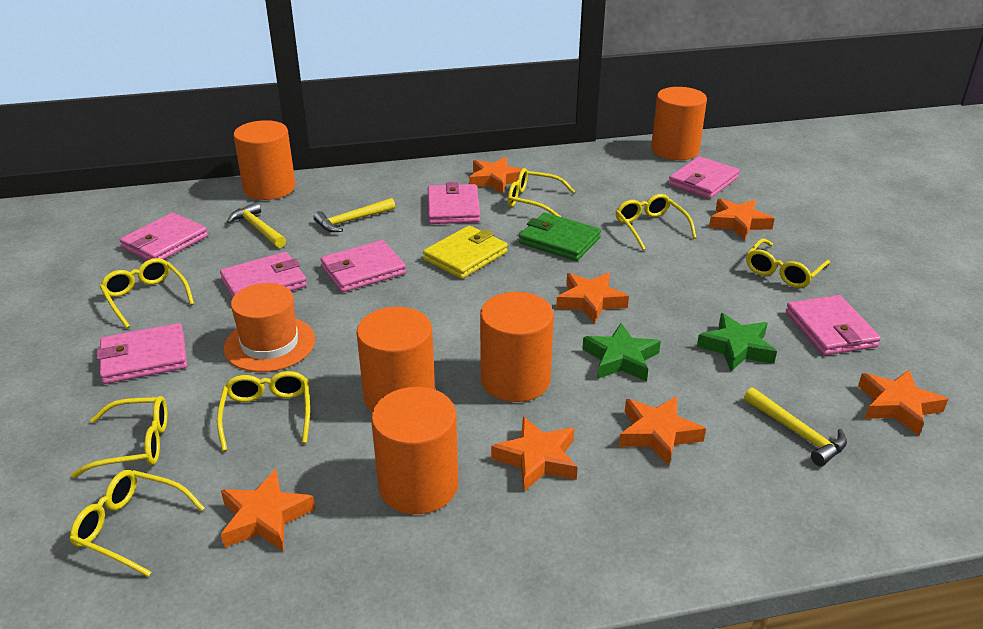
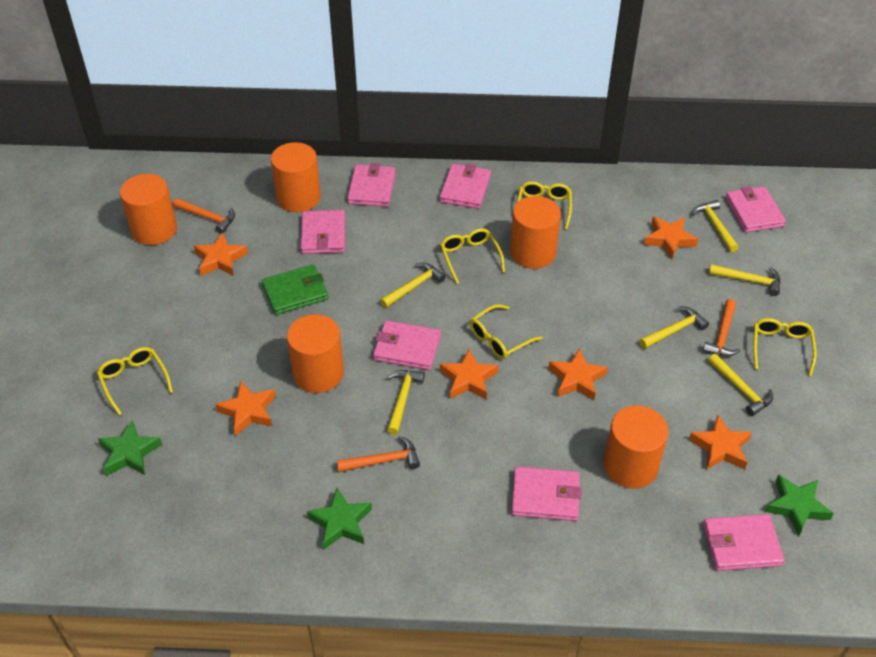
green star: [582,323,661,381] [697,313,777,372] = 2 -> [98,420,162,476] [307,488,372,549] [765,475,834,536] = 3
orange hammer: none = 0 -> [173,198,235,234] [337,436,420,472] [703,299,741,357] = 3
orange hat: [224,283,315,372] = 1 -> none = 0
orange star: [221,469,315,551] [469,157,522,194] [491,417,578,491] [556,273,629,323] [619,396,706,466] [709,199,775,240] [858,370,948,436] = 7 -> [194,233,248,276] [215,381,276,436] [440,349,498,400] [548,348,608,400] [644,216,698,259] [689,415,752,470] = 6
yellow glasses: [70,470,205,577] [71,396,167,478] [99,258,194,328] [217,371,310,451] [507,168,575,217] [616,194,696,250] [746,239,830,288] = 7 -> [97,347,173,415] [440,228,505,284] [470,304,543,359] [517,181,572,230] [753,318,817,376] = 5
yellow hammer: [227,202,286,248] [313,198,395,232] [744,387,847,466] = 3 -> [380,263,446,308] [387,370,425,435] [639,306,709,349] [692,200,739,252] [708,354,773,416] [709,264,781,296] = 6
yellow wallet: [423,226,508,279] = 1 -> none = 0

